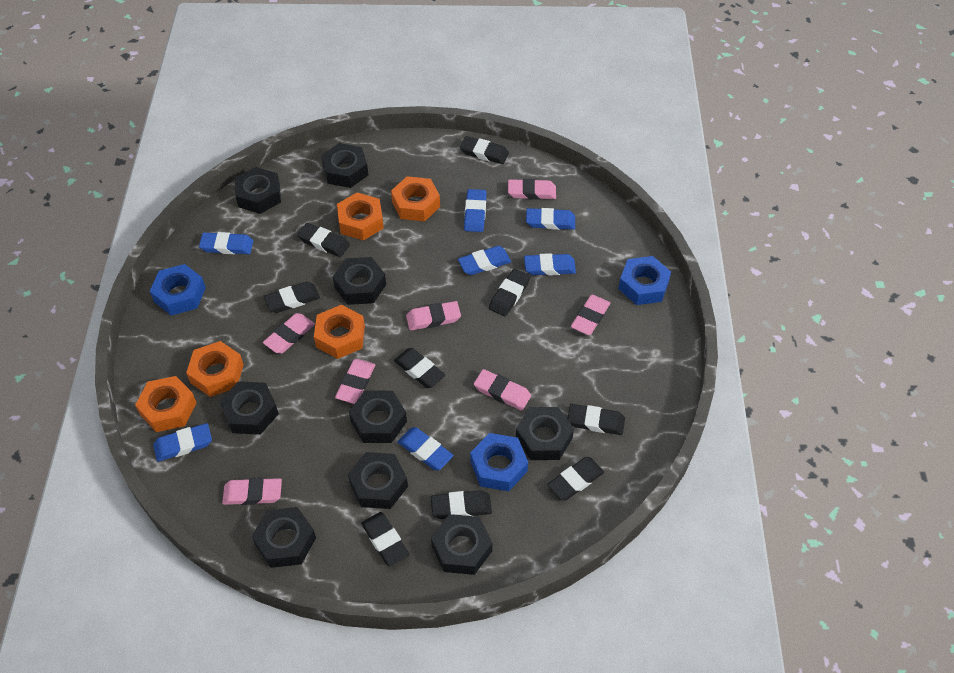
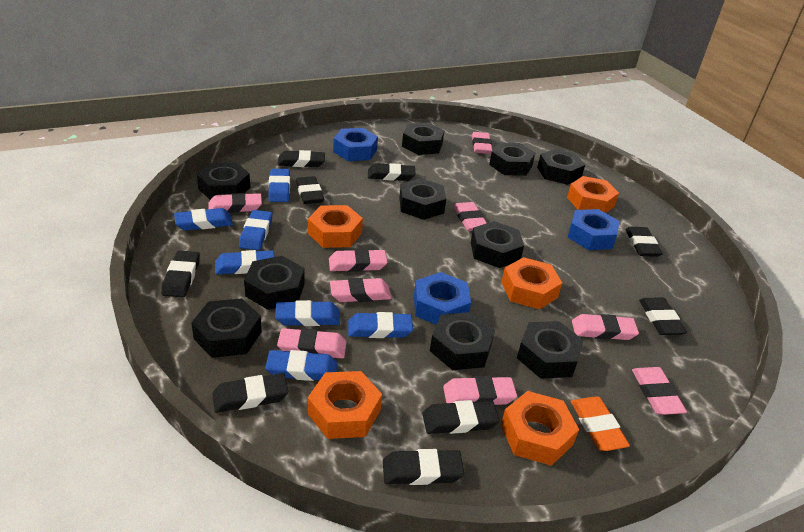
black nut: [219,381,279,435] [235,167,281,214] [252,507,316,568] [321,143,368,188] [333,257,386,305] [348,452,408,509] [349,391,407,443] [431,514,493,575] [516,407,574,460] = 9 -> [191,298,262,358] [197,162,250,200] [244,256,305,310] [399,178,446,220] [402,123,444,155] [430,312,495,370] [471,221,524,268] [489,142,535,176] [517,321,584,379] [537,149,585,185] = 10
orange eraser: none = 0 -> [571,396,630,451] = 1
pink eraser: [222,478,282,505] [263,313,315,354] [335,359,376,404] [406,301,461,331] [474,369,531,411] [508,179,556,200] [571,295,610,335] = 7 -> [208,193,262,213] [277,328,346,359] [329,249,388,272] [330,278,392,302] [443,376,517,405] [453,202,487,231] [472,132,492,154] [572,314,639,340] [632,367,687,415] = 9

